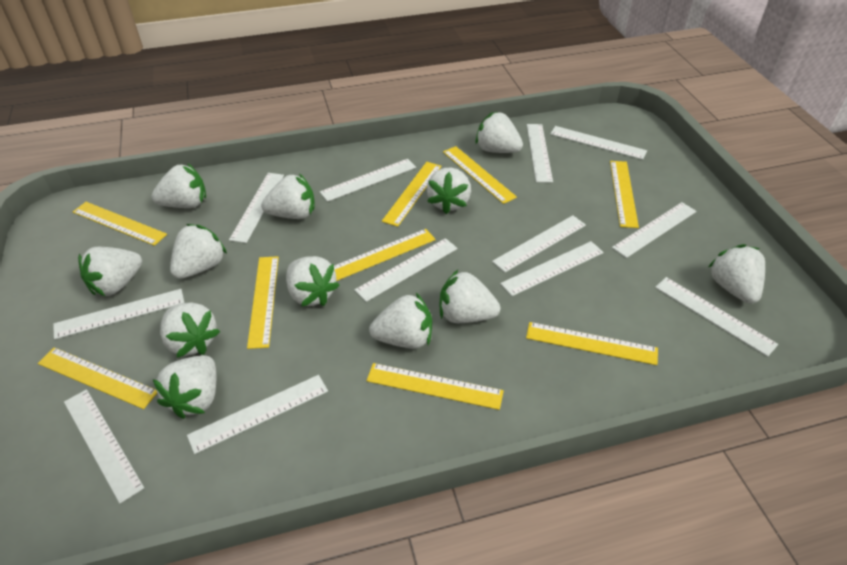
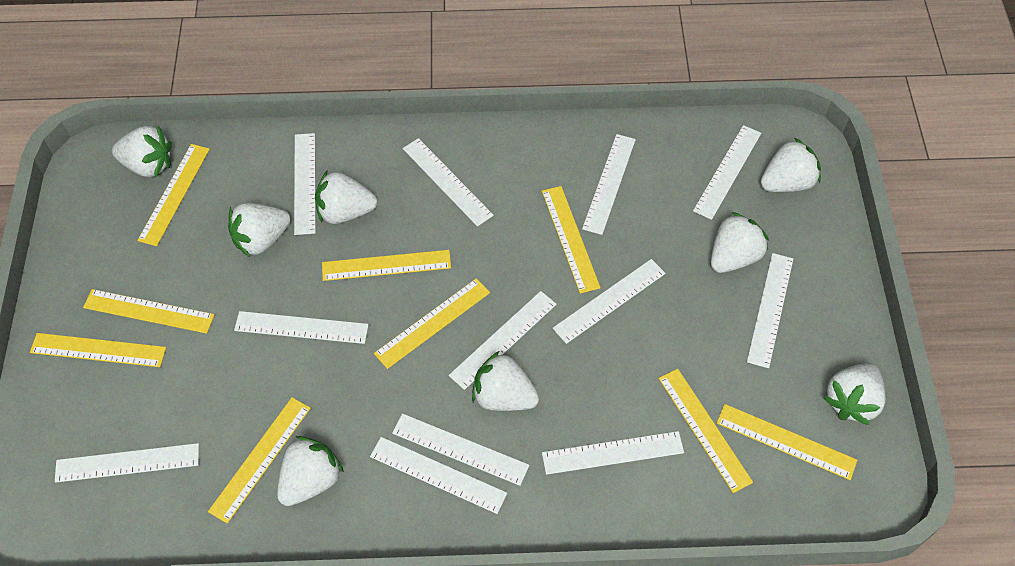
white strawberry: [78,247,142,296] [151,164,206,208] [153,355,216,419] [160,303,220,357] [170,224,227,279] [261,173,315,219] [286,256,340,307] [369,293,432,349] [427,168,471,214] [440,270,500,323] [475,112,523,153] [708,244,765,304] = 12 -> [112,126,172,177] [228,203,291,257] [277,436,344,506] [315,171,377,224] [472,351,539,411] [711,212,769,273] [760,138,821,192] [823,363,886,425] = 8

